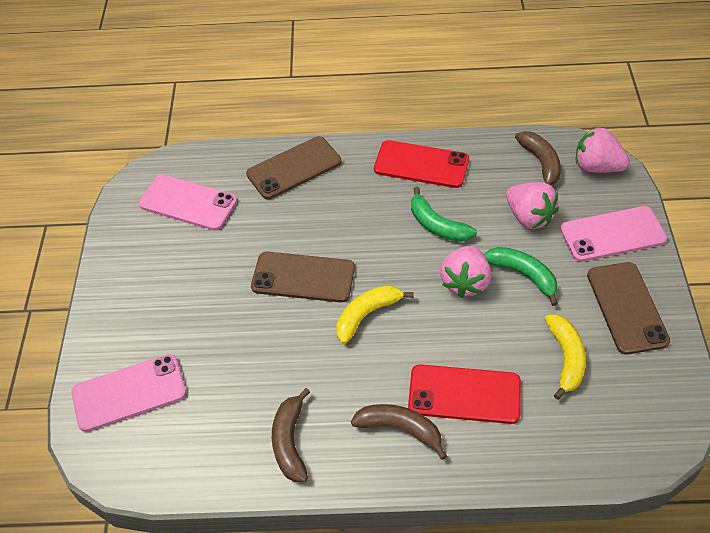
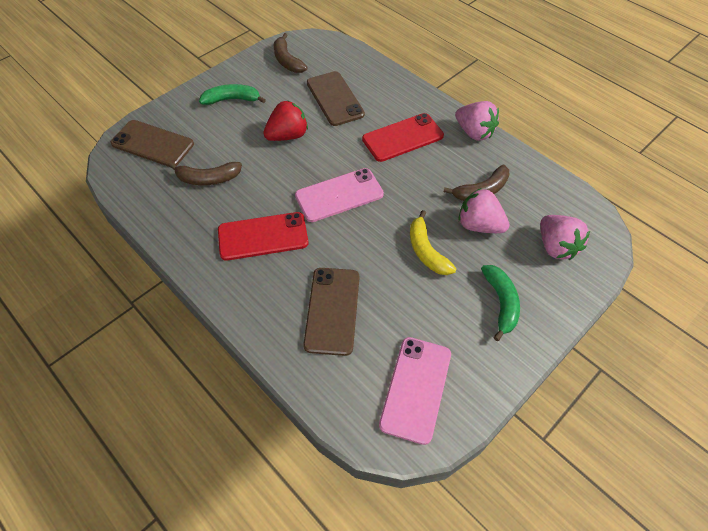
pink phone: [71,354,186,432] [139,175,237,230] [560,206,667,262] = 3 -> [295,168,384,222] [379,337,451,445] = 2
red strawberry: none = 0 -> [263,100,308,141] = 1
yellow banana: [336,285,414,344] [545,315,586,400] = 2 -> [410,210,457,275] = 1

